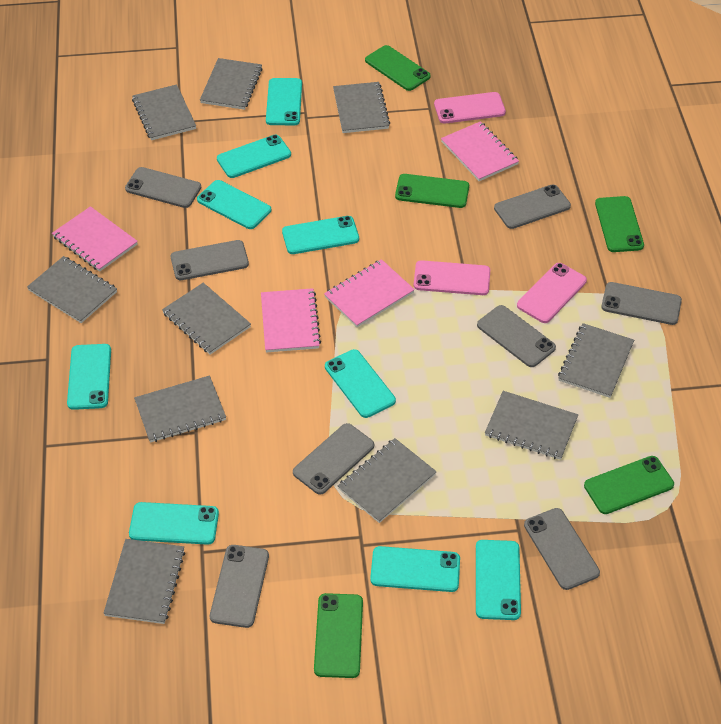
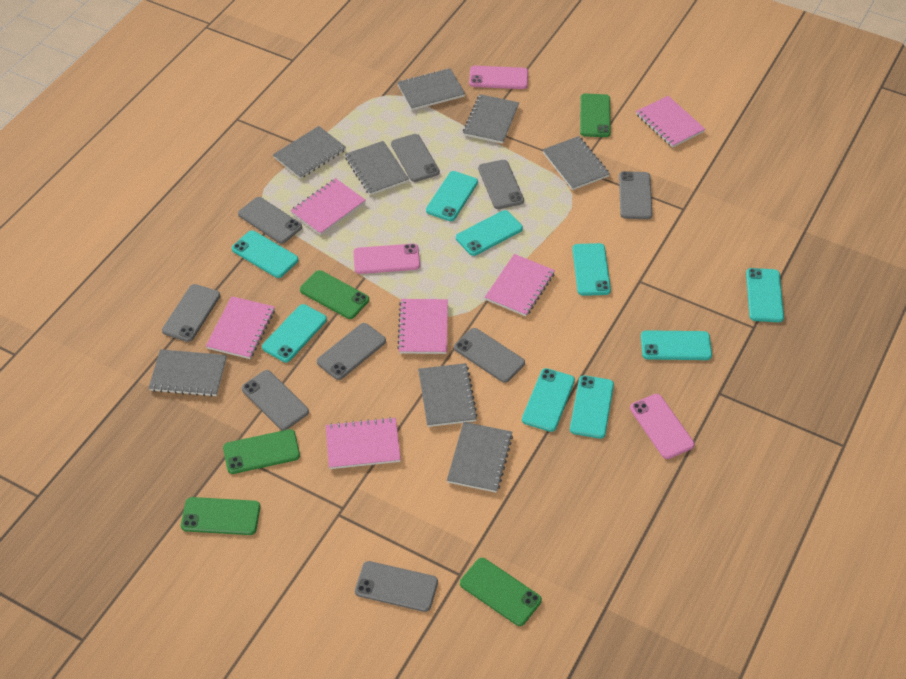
grey notebook: [27,256,117,323] [103,539,185,624] [132,84,196,140] [134,375,226,443] [162,283,251,355] [200,58,263,110] [333,82,390,133] [338,438,437,523] [485,391,578,460] [558,323,634,398] = 10 -> [149,349,227,397] [273,126,346,179] [345,141,409,195] [397,68,465,110] [418,363,478,427] [447,422,513,493] [463,94,519,144] [542,136,610,190] = 8
grey phone: [125,167,201,208] [171,240,249,280] [210,545,269,628] [293,423,374,495] [477,305,556,367] [494,185,571,229] [524,508,600,590] [601,282,682,325] = 8 -> [162,284,220,342] [238,197,302,244] [242,370,309,430] [317,323,386,380] [355,561,438,612] [391,134,440,182] [454,328,525,383] [478,160,524,209] [619,171,652,219] = 9
pink notebook: [52,206,138,272] [261,288,321,352] [324,259,415,327] [441,121,519,181] = 4 -> [206,296,275,359] [290,178,365,235] [325,417,401,469] [397,299,448,354] [485,254,555,316] [636,96,705,148] = 6

